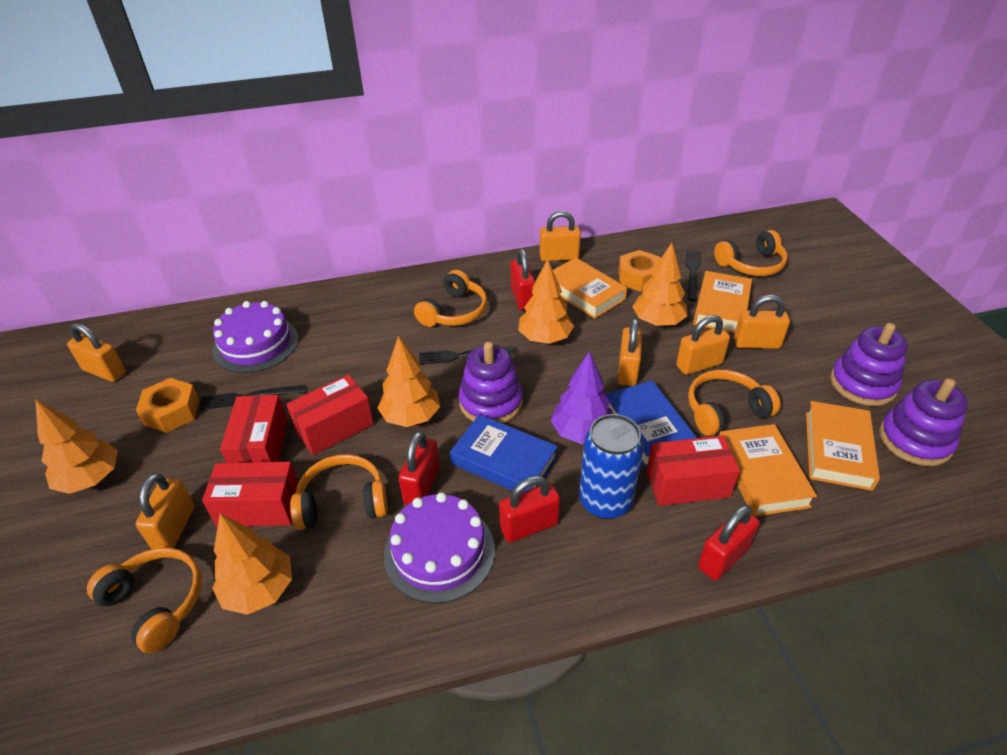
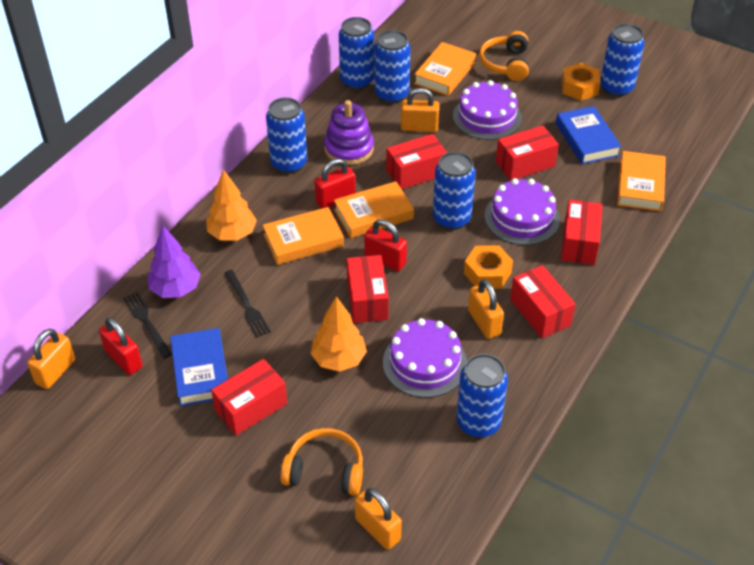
black fork: [200,385,305,410] [419,347,517,364] [685,250,700,301] = 3 -> [123,292,172,358] [224,270,271,337] = 2
blue can: [579,414,644,519] = 1 -> [266,98,307,174] [339,17,374,90] [374,30,411,104] [433,152,476,230] [456,354,508,438] [600,24,644,97] = 6
orange headphones: [87,548,202,653] [290,454,388,530] [414,270,487,327] [688,370,780,436] [714,230,788,276] = 5 -> [281,428,363,496] [479,31,529,81] = 2
orange padlock: [67,323,126,382] [135,473,195,549] [540,211,581,261] [618,318,642,386] [676,315,730,375] [734,295,790,349] = 6 -> [27,329,75,389] [355,488,402,550] [401,88,439,132] [468,279,504,339] = 4
orange tree: [35,399,118,494] [212,513,292,615] [378,336,440,427] [518,259,574,344] [632,243,687,326] = 5 -> [206,169,257,241] [310,296,367,372] = 2
purple cake: [213,301,298,373] [384,492,495,603] = 2 -> [383,318,467,398] [453,80,522,140] [485,178,560,245] = 3
purple stacking toy: [459,342,523,423] [831,323,908,406] [879,378,968,466] = 3 -> [324,100,374,165] = 1
red box: [202,462,298,527] [220,395,288,463] [286,374,374,455] [646,436,740,506] = 4 -> [211,359,287,435] [347,255,389,323] [386,134,447,189] [496,126,559,181] [510,265,576,338] [561,200,603,265] = 6
red padlock: [398,431,440,505] [499,476,560,543] [511,249,535,310] [698,505,760,580] = 4 -> [99,317,142,375] [314,159,356,209] [364,219,407,271] = 3

